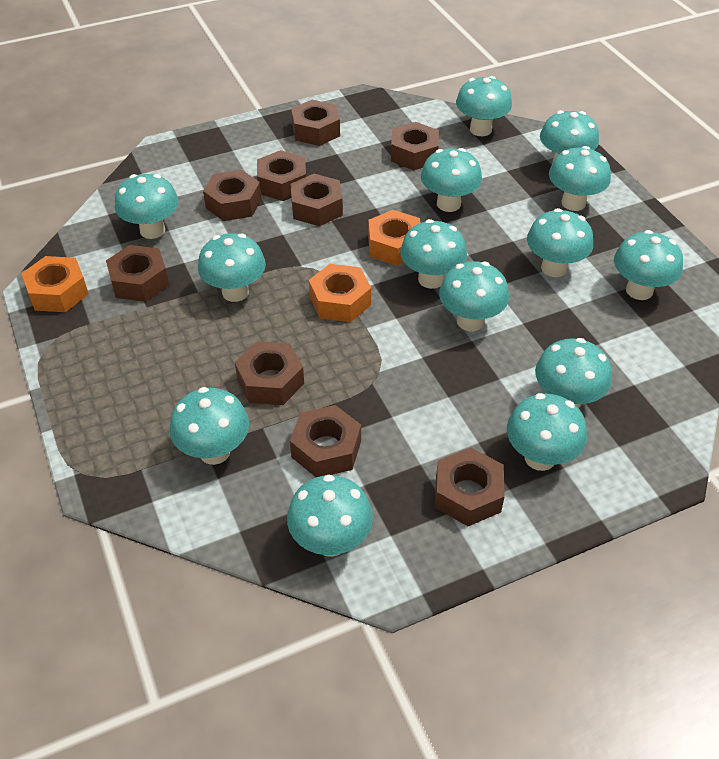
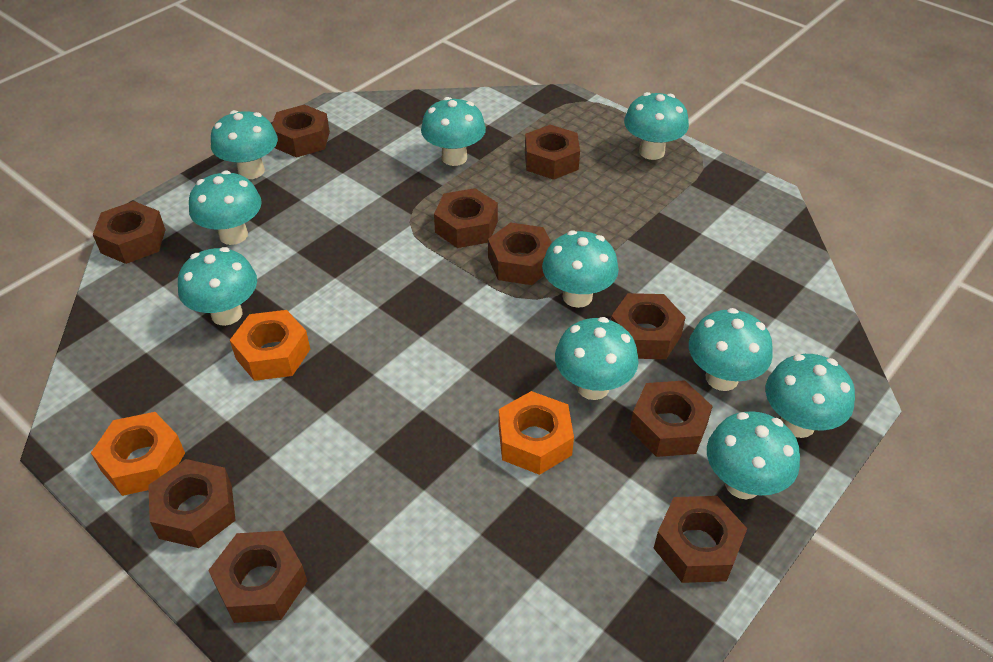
brown nut: [106,245,169,302] [203,170,262,221] [235,341,304,405] [257,150,306,201] [290,174,343,226] [290,405,361,477] [291,100,340,146] [391,122,439,170] [435,447,505,526] = 9 -> [93,201,166,264] [148,459,236,548] [208,531,307,623] [272,105,330,158] [434,188,498,248] [488,222,552,285] [525,125,580,180] [611,293,686,359] [630,380,713,457] [654,496,747,583] = 10
turquoise mushroom: [115,174,178,239] [170,387,249,465] [198,233,266,302] [287,475,373,557] [400,219,467,289] [421,148,482,212] [439,261,509,331] [456,76,512,136] [507,393,587,471] [527,208,593,277] [535,338,612,408] [540,110,599,163] [549,146,611,211] [614,230,683,300] = 14 -> [178,247,257,326] [189,170,262,245] [211,110,278,179] [421,97,486,166] [542,230,619,308] [555,317,639,400] [624,92,689,160] [689,308,773,391] [707,411,800,499] [765,354,855,438] = 10

